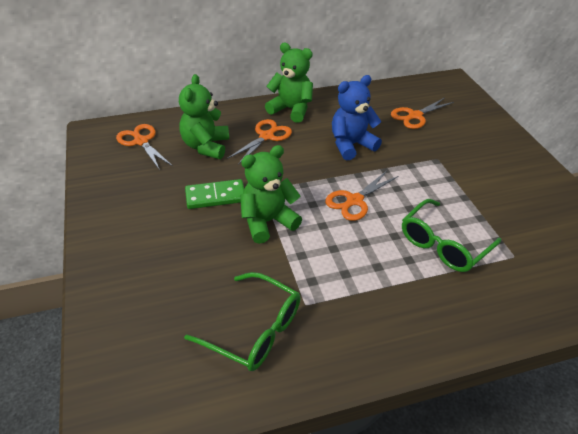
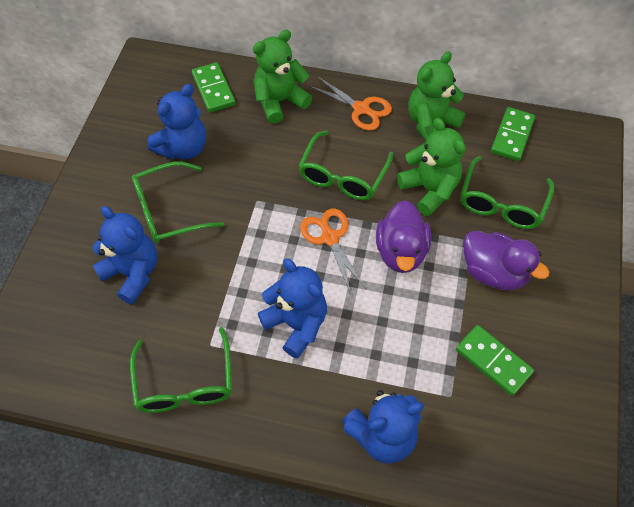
blue teddy bear: [332,75,382,160] = 1 -> [92,206,157,304] [148,84,206,160] [258,258,327,359] [342,390,424,464] = 4
green domino: [185,179,244,209] = 1 -> [192,62,236,113] [456,325,534,396] [491,107,535,161] = 3
green glasses: [184,272,301,371] [402,199,501,272] = 2 -> [130,327,232,413] [132,162,224,244] [298,131,393,200] [461,156,554,229] = 4
orange scissors: [116,124,173,170] [227,119,292,165] [325,171,398,221] [391,98,454,129] = 4 -> [300,209,367,294] [309,76,392,131] = 2
purple duck: none = 0 -> [376,200,431,273] [463,231,549,290] = 2

